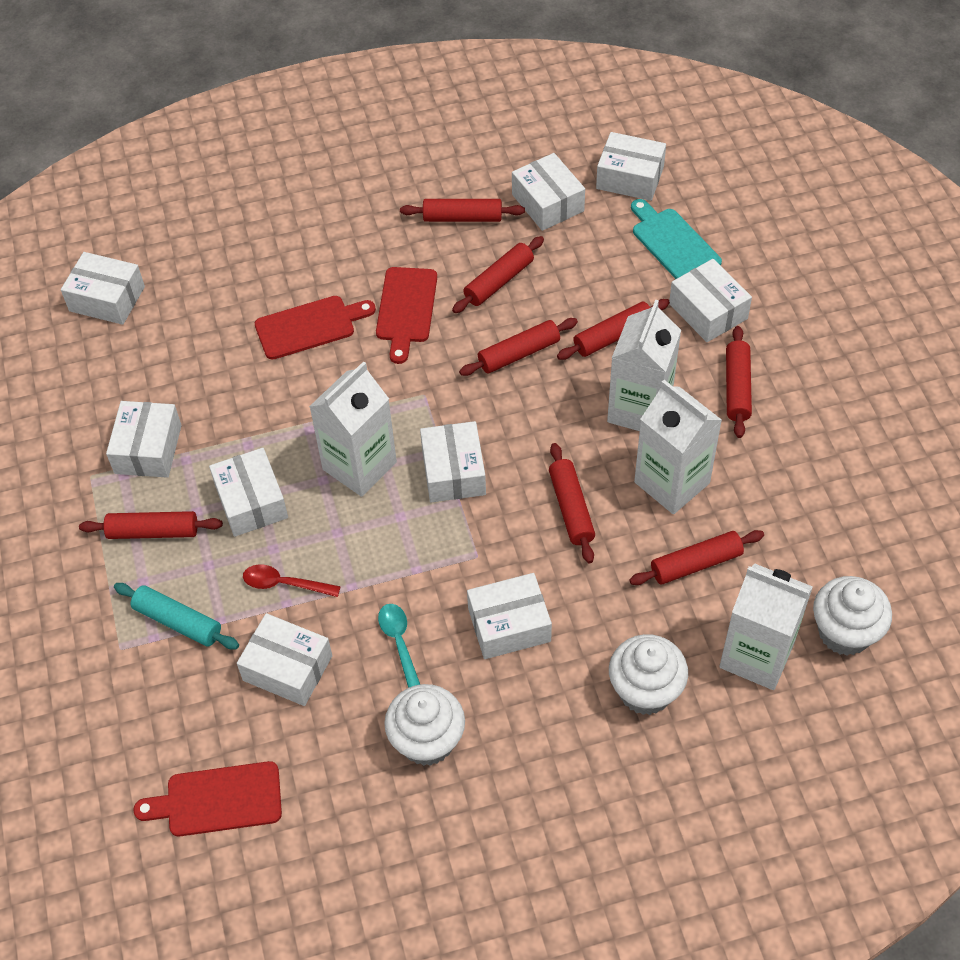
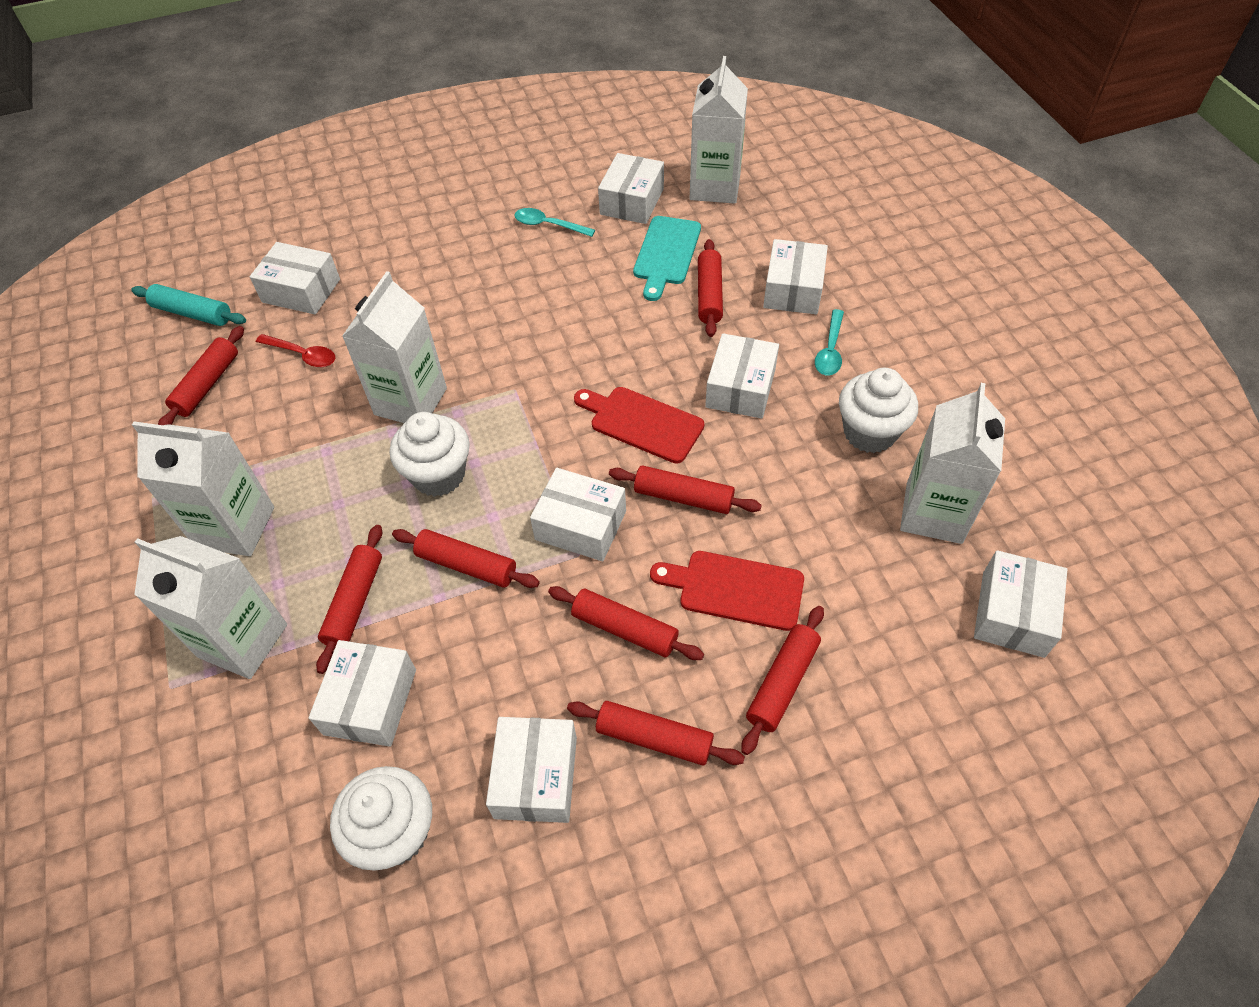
red cutting board: [133,761,282,836] [255,296,376,360] [376,267,437,364] = 3 -> [574,387,704,464] [650,551,804,631] = 2
turquoise spoon: [378,604,420,688] = 1 -> [514,208,595,237] [815,309,844,375] = 2
white box: [61,252,145,325] [106,401,182,478] [209,448,288,537] [237,613,332,706] [420,421,486,502] [467,573,552,659] [512,153,585,231] [596,132,666,201] [669,259,752,342] = 9 -> [250,242,340,315] [309,640,416,747] [486,717,577,823] [530,468,626,561] [598,153,664,224] [705,333,779,419] [763,239,828,314] [974,550,1067,658] = 8
white carton: [309,361,397,497] [607,300,681,431] [634,380,722,514] [719,563,813,690] = 4 -> [132,421,274,556] [134,536,287,679] [342,271,447,423] [690,56,748,204] [900,383,1005,544] = 5

